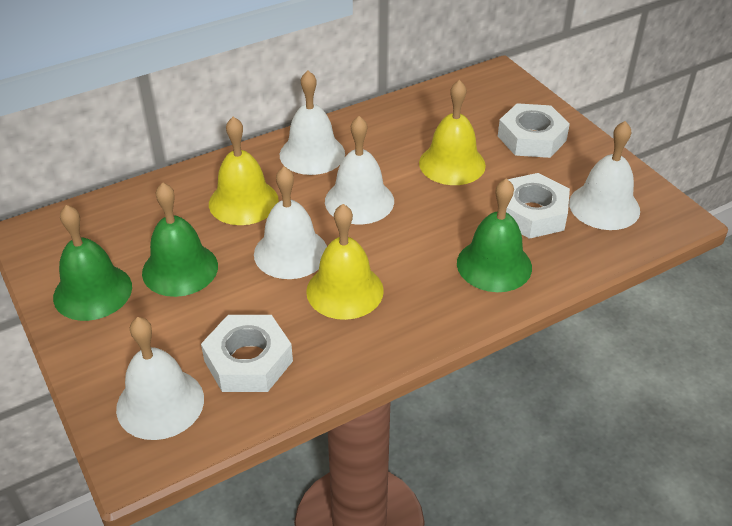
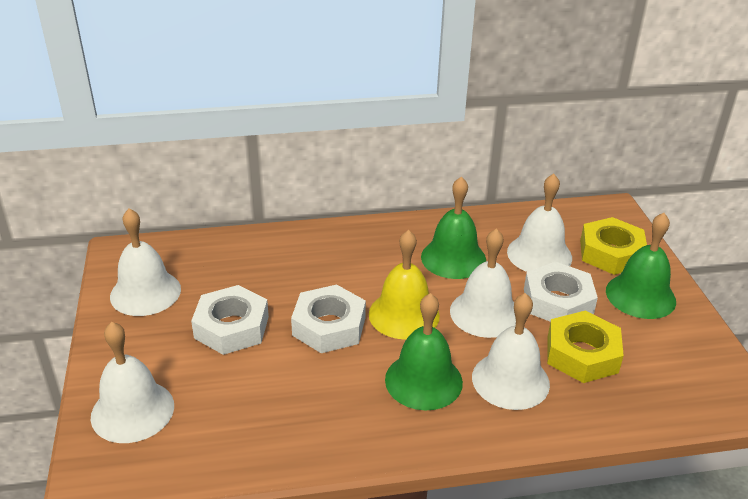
yellow bell: [209,117,279,225] [306,204,384,320] [419,80,486,185] = 3 -> [369,230,440,339] = 1
yellow nut: none = 0 -> [547,311,624,383] [580,217,647,275] = 2

